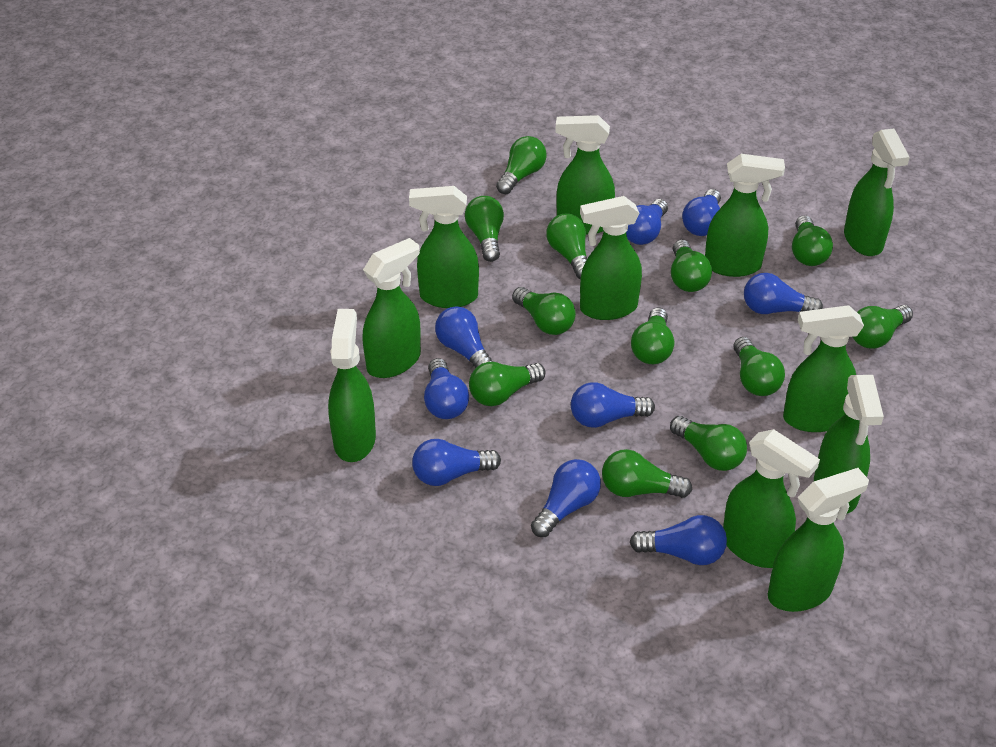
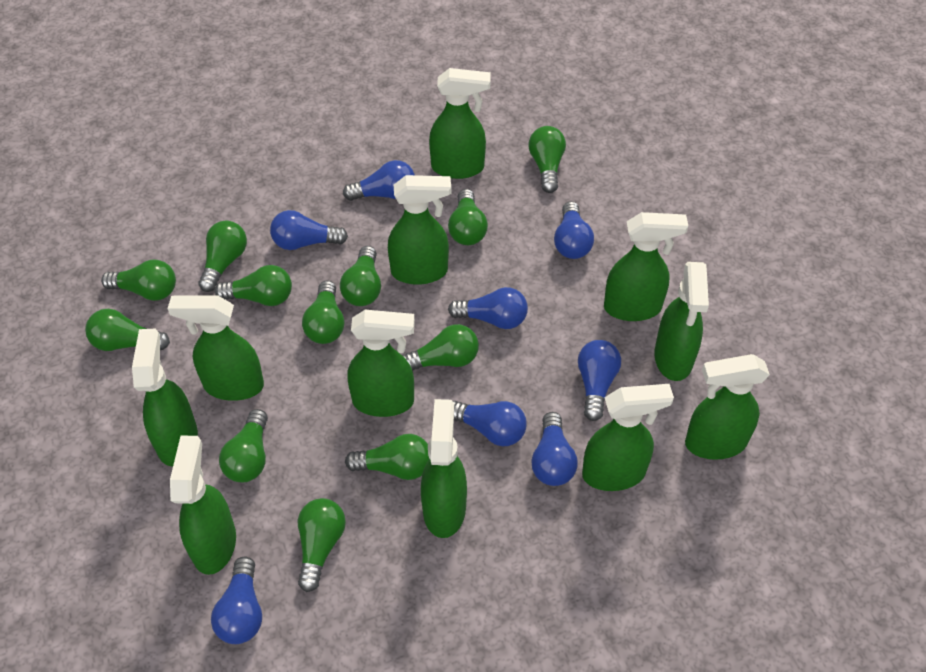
blue light bulb: [412,439,501,486] [424,358,469,419] [435,306,493,368] [531,459,601,537] [571,382,655,428] [626,199,668,245] [630,515,727,565] [682,189,721,236] [744,273,823,314] = 9 -> [211,556,262,644] [270,210,348,250] [343,160,415,201] [448,287,528,329] [453,401,527,446] [531,412,578,486] [554,201,594,259] [578,340,621,421] = 8

